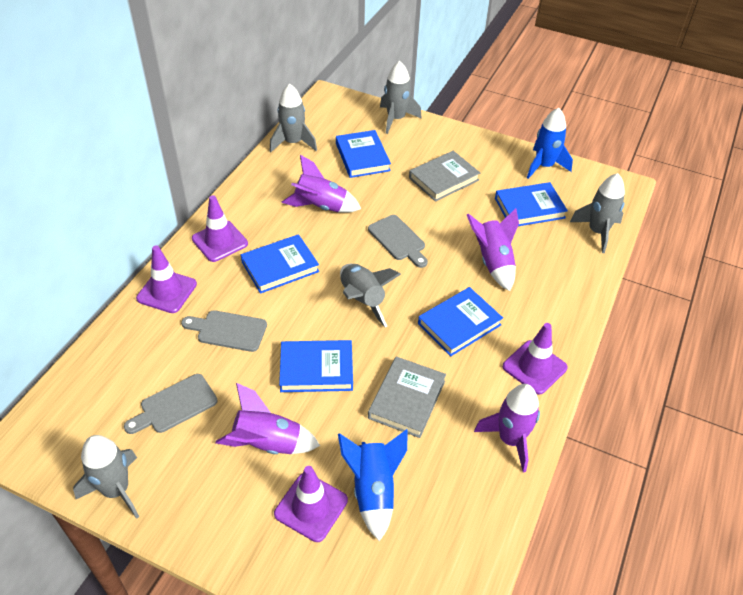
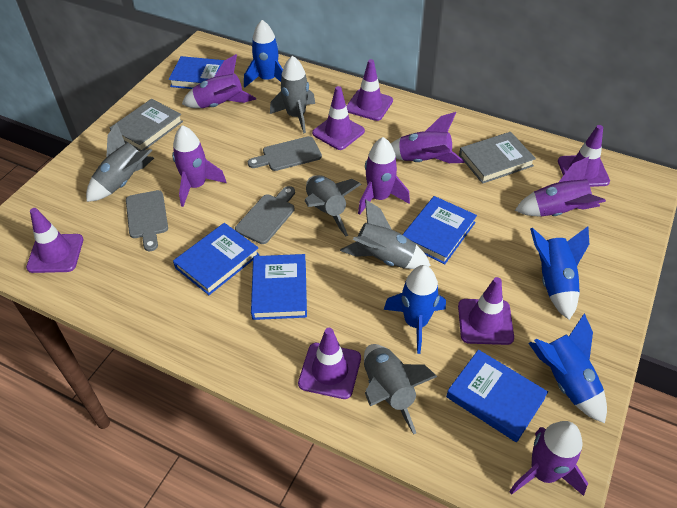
blue rocket: [338,429,408,541] [527,108,573,179] = 2 -> [244,20,283,88] [384,265,446,354] [529,313,607,423] [530,226,589,320] = 4
purple rocket: [215,383,320,454] [281,155,361,213] [467,208,519,291] [474,384,540,473] = 4 -> [172,125,227,207] [182,54,256,108] [358,137,410,215] [391,112,465,163] [509,421,588,496] [515,157,606,217] = 6
purple traffic cone: [136,245,197,313] [192,195,248,262] [274,466,348,542] [503,323,568,395] = 4 -> [26,208,84,273] [298,328,361,399] [312,86,365,150] [347,59,393,121] [458,277,514,345] [558,125,610,187] = 6

